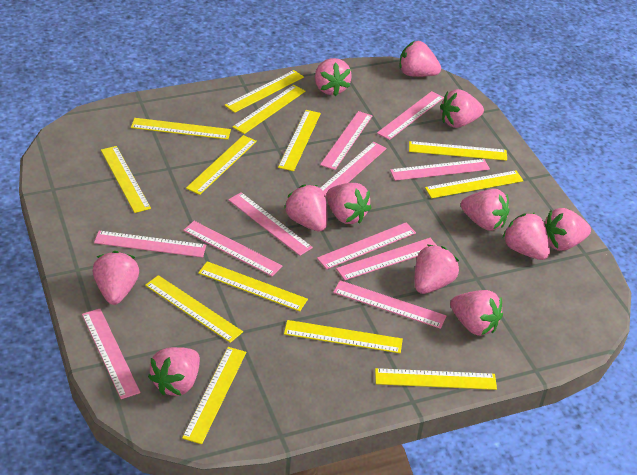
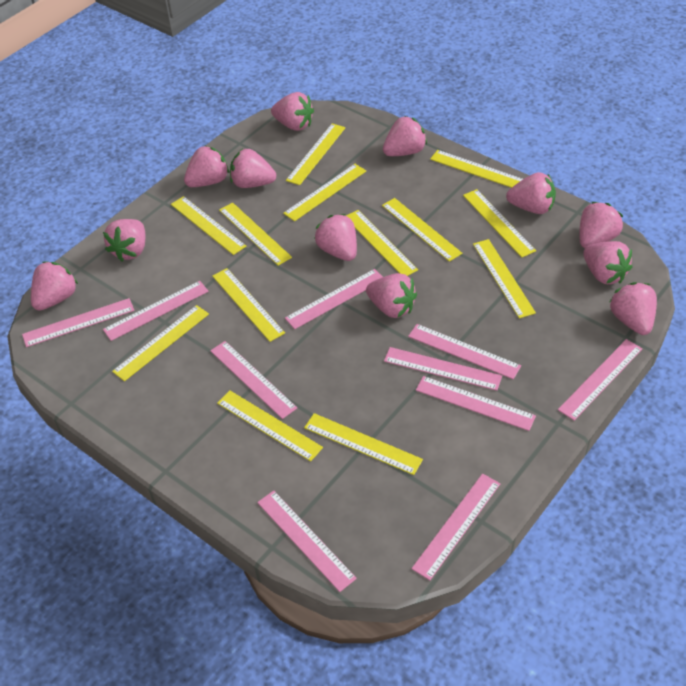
pink ruler: [82,309,140,399] [94,231,206,258] [183,221,282,276] [228,192,313,256] [317,223,416,269] [320,111,373,170] [320,142,387,197] [333,280,446,329] [336,238,437,280] [377,91,444,140] [390,159,490,181] = 11 -> [22,298,134,347] [103,281,209,341] [210,341,297,419] [257,490,357,592] [285,269,383,329] [384,347,502,391] [408,324,521,379] [411,473,500,580] [416,376,536,431] [558,339,642,421] = 10

